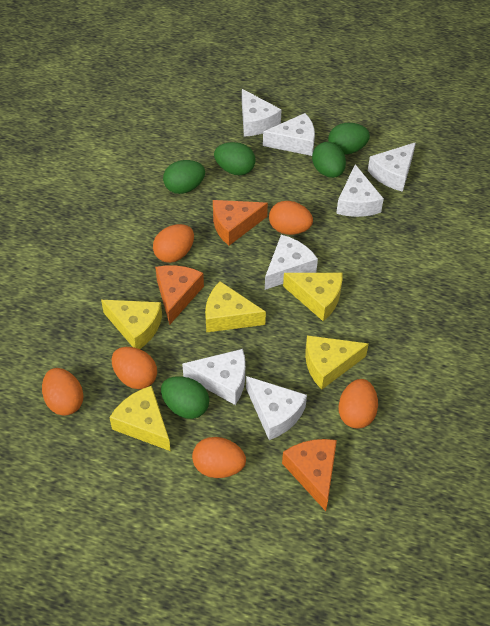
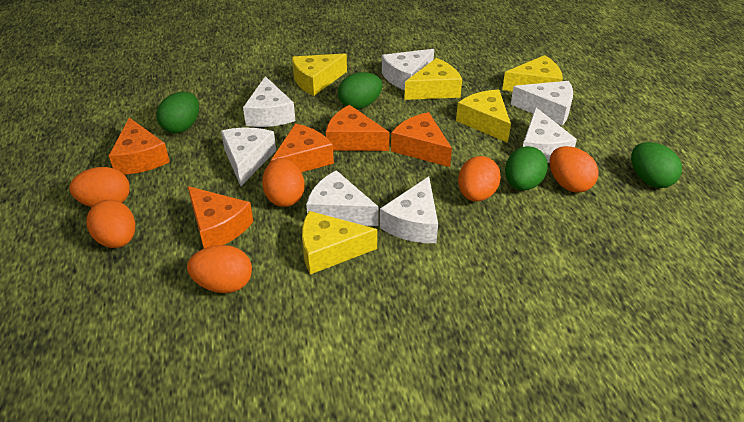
green egg: [161,376,209,419] [163,160,205,194] [214,142,256,175] [312,142,346,178] [328,123,370,154] = 5 -> [156,92,199,134] [338,72,382,109] [505,146,548,190] [631,142,682,188] = 4
orange cheese: [155,265,204,325] [213,200,268,246] [282,439,337,511] = 3 -> [109,118,170,175] [187,186,253,248] [270,124,334,172] [326,105,390,151] [391,112,452,167] = 5

